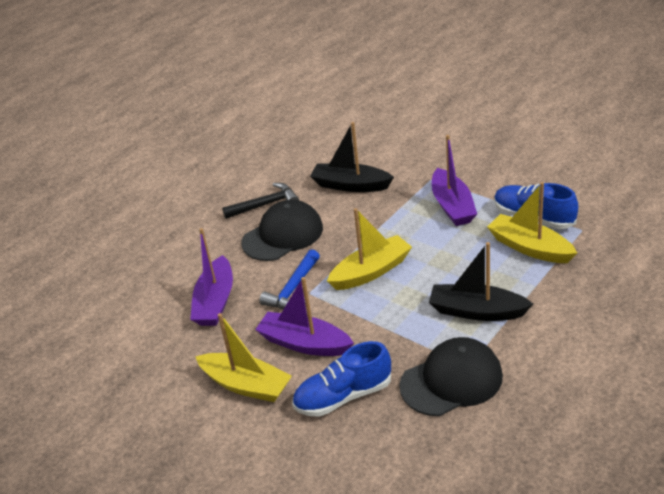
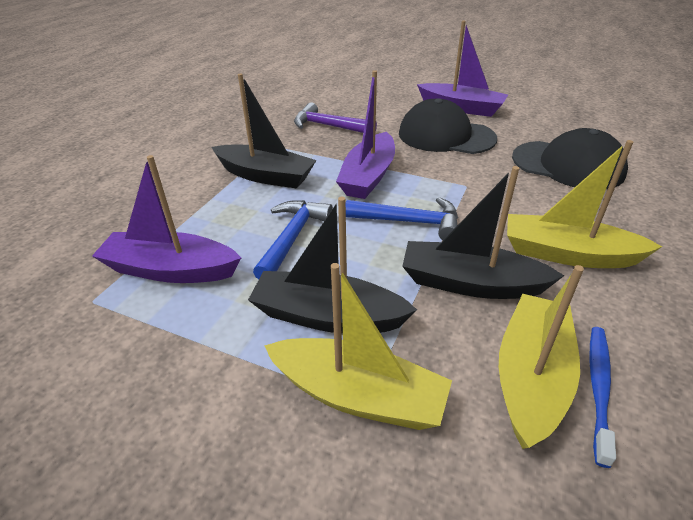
black boat: [310,122,394,192] [429,242,533,321] = 2 -> [211,74,317,189] [248,197,417,334] [402,166,564,299] = 3
black hammer: [222,183,299,219] = 1 -> none = 0
blue hammer: [260,249,320,309] = 1 -> [253,200,333,279] [346,197,458,240] = 2
blue shoe: [292,341,391,417] [494,183,578,229] = 2 -> none = 0
blue toothbrush: none = 0 -> [589,327,616,468] = 1
purple hammer: none = 0 -> [294,102,377,133] = 1

